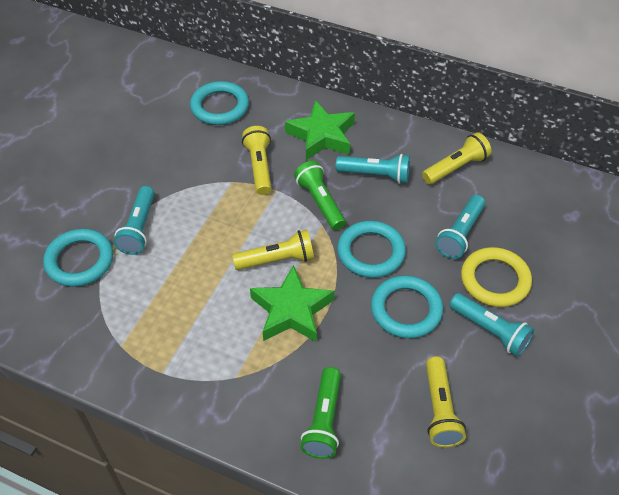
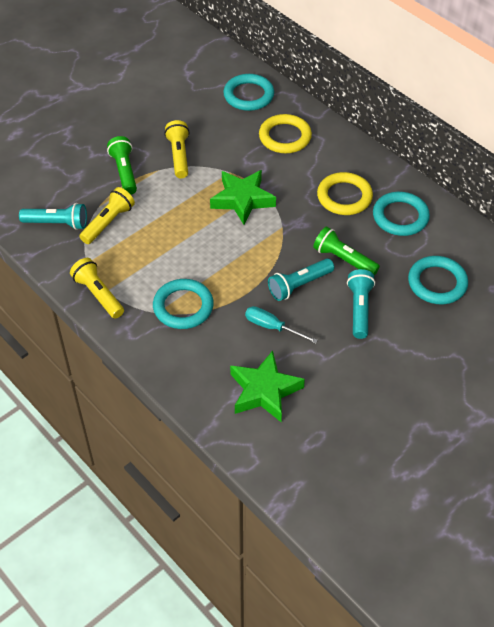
turquoise flashlight: [114,186,155,255] [336,154,410,184] [435,195,485,259] [449,293,534,357] = 4 -> [19,203,87,230] [268,258,334,301] [347,269,375,339] = 3
turquoise screwdriver: none = 0 -> [245,306,318,344] = 1
yellow flashlight: [232,230,314,270] [242,126,272,195] [422,132,492,184] [426,356,466,447] = 4 -> [70,258,124,319] [79,187,135,244] [164,120,189,179] = 3
yellow ring: [461,247,532,307] = 1 -> [259,114,312,153] [317,172,373,215] = 2

